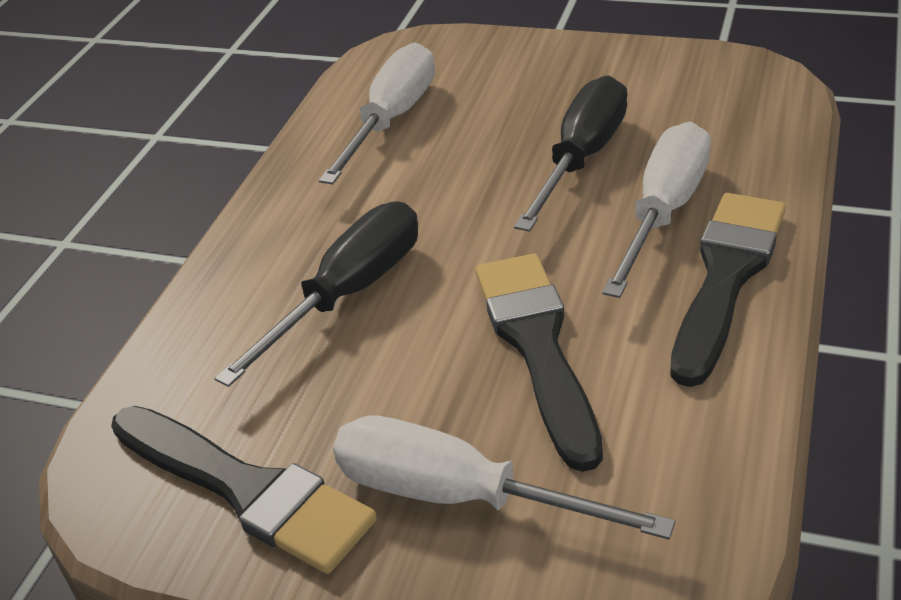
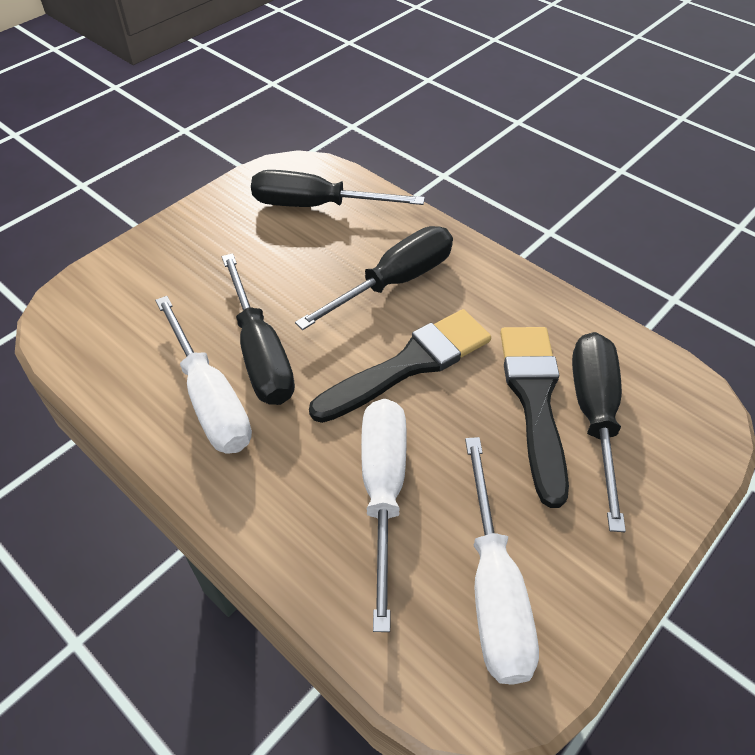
black brush: [111,406,377,574] [475,254,603,472] [670,193,786,387] = 3 -> [309,309,491,423] [500,327,569,508] = 2
black screwdriver: [214,201,418,387] [514,75,628,232] = 2 -> [222,253,295,405] [251,170,425,207] [295,226,453,330] [572,332,626,532] = 4

